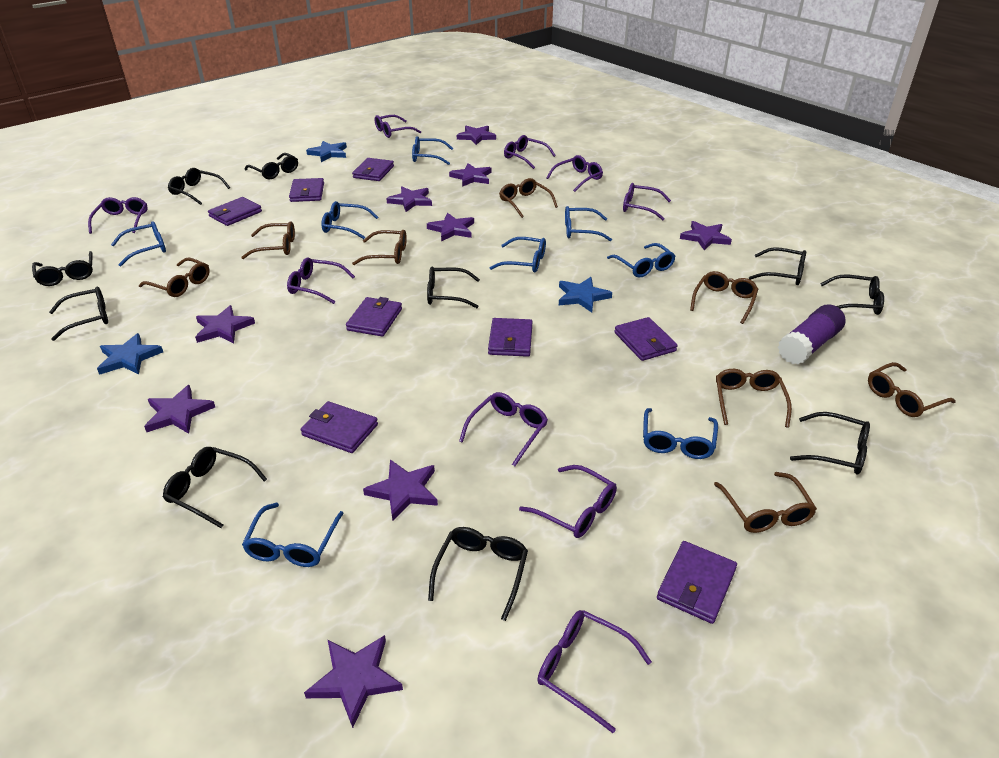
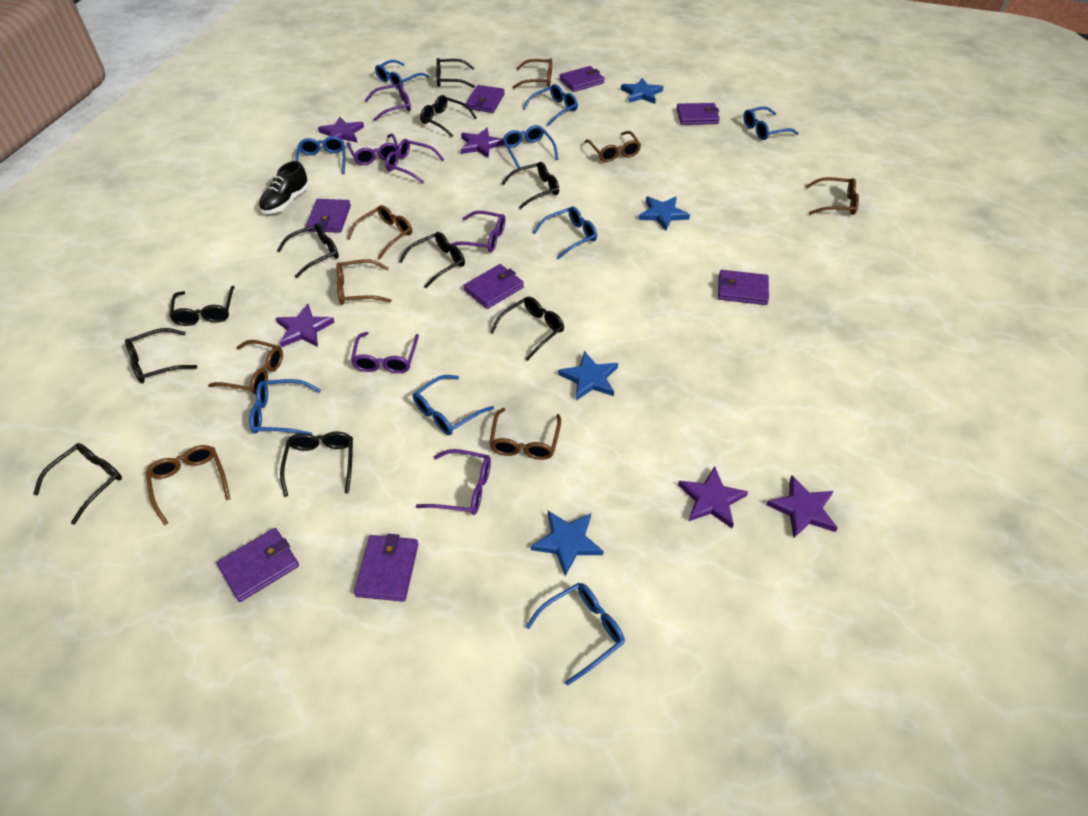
black shoe: none = 0 -> [259,161,309,214] = 1
blue glasses: [111,221,166,266] [242,503,344,567] [321,201,378,239] [412,136,453,165] [489,237,546,273] [565,206,612,241] [607,243,675,278] [643,408,718,459] = 8 -> [249,379,321,435] [295,136,346,174] [375,60,429,89] [413,375,494,435] [502,125,558,168] [523,84,578,126] [526,583,625,686] [533,206,597,259] [743,106,799,140] = 9
blue star: [97,333,163,375] [306,141,347,162] [559,277,612,313] = 3 -> [531,511,604,576] [558,351,618,400] [621,78,663,104] [639,196,690,231] = 4
purple glasses: [88,197,148,234] [287,257,355,304] [375,115,421,138] [459,392,548,466] [504,135,556,169] [519,465,617,538] [537,610,652,733] [546,155,603,192] [623,183,671,220] = 9 -> [347,133,398,165] [351,332,419,373] [365,82,411,121] [385,139,445,183] [416,449,491,515] [451,211,505,252] = 6
purple glue stick: [778,304,846,364] = 1 -> none = 0
purple star: [144,385,215,434] [195,305,255,343] [304,635,403,728] [363,459,438,521] [386,187,432,212] [427,213,474,241] [449,163,492,187] [457,126,496,145] [680,221,732,250] = 9 -> [276,304,335,347] [318,116,364,142] [461,128,504,158] [678,466,748,528] [766,476,838,539] = 5

